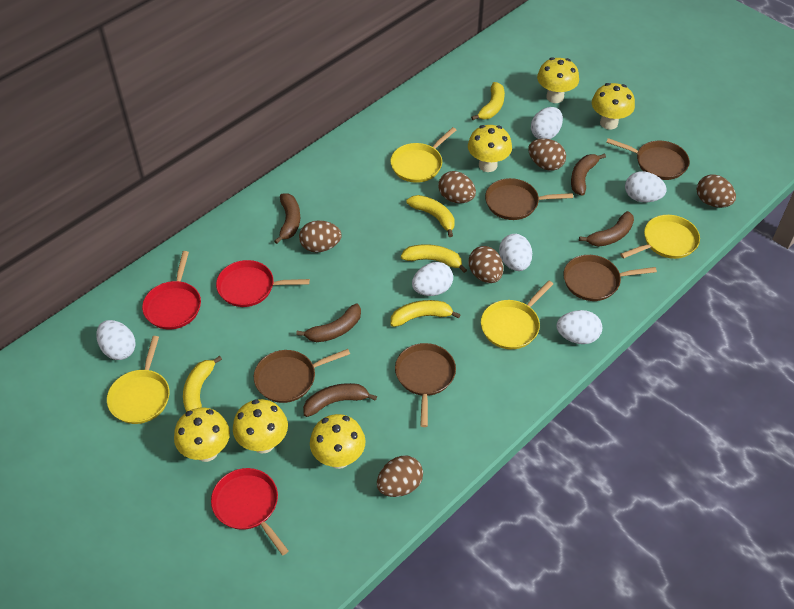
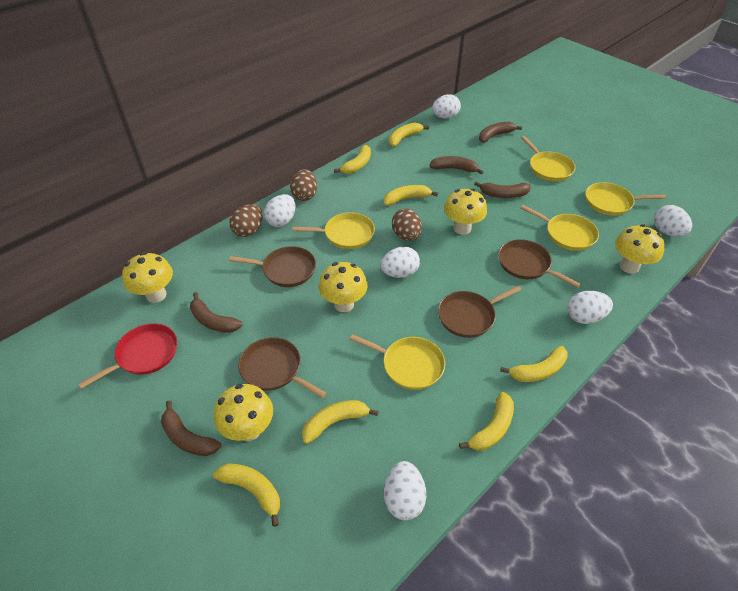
brown egg: [299,220,342,253] [377,456,423,497] [438,171,476,203] [469,246,503,283] [528,139,566,171] [697,174,736,208] = 6 -> [229,204,263,237] [290,169,317,201] [392,209,422,241] = 3
brown pan: [254,349,350,403] [395,343,456,427] [485,178,573,220] [563,255,657,301] [606,138,690,180] = 5 -> [229,246,316,287] [238,337,326,398] [438,286,521,338] [498,239,581,287] = 4
red pan: [142,251,201,329] [211,468,289,555] [216,260,310,307] = 3 -> [78,323,177,389] = 1
yellow banana: [183,356,222,412] [391,300,461,327] [401,244,467,273] [407,195,455,237] [471,82,505,120] = 5 -> [213,463,280,527] [302,400,379,444] [334,145,371,174] [384,185,438,206] [389,122,429,147] [459,392,514,451] [500,346,568,382] = 7
yellow mushroom: [174,408,230,462] [233,399,288,453] [310,414,366,469] [468,125,512,172] [537,57,579,103] [592,83,635,129] = 6 -> [122,252,173,303] [214,384,273,441] [319,262,368,312] [444,189,487,235] [615,224,665,274] = 5
yellow pan: [107,336,170,424] [390,127,456,183] [481,281,553,349] [620,215,700,259] = 4 -> [293,212,375,249] [350,334,445,390] [520,205,599,251] [521,136,576,181] [585,182,666,216] = 5

